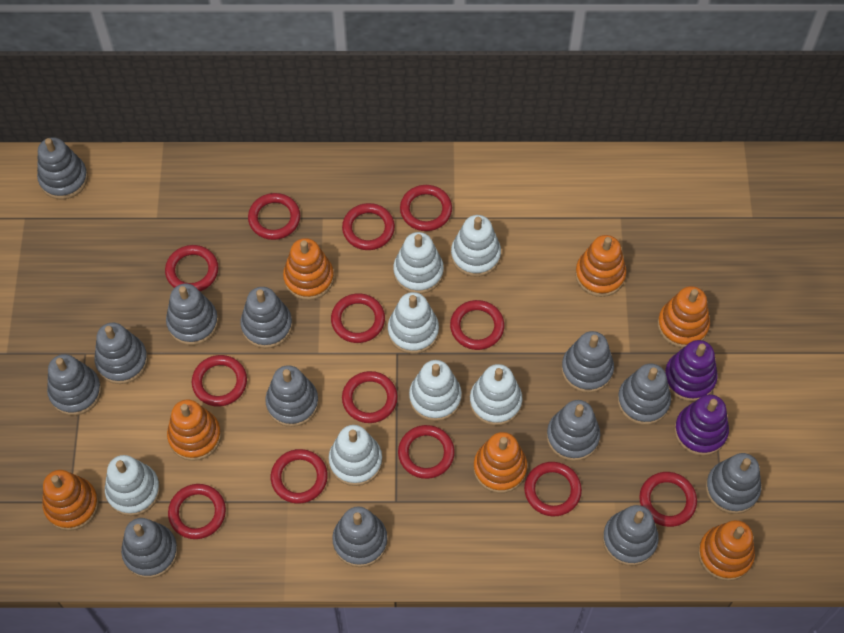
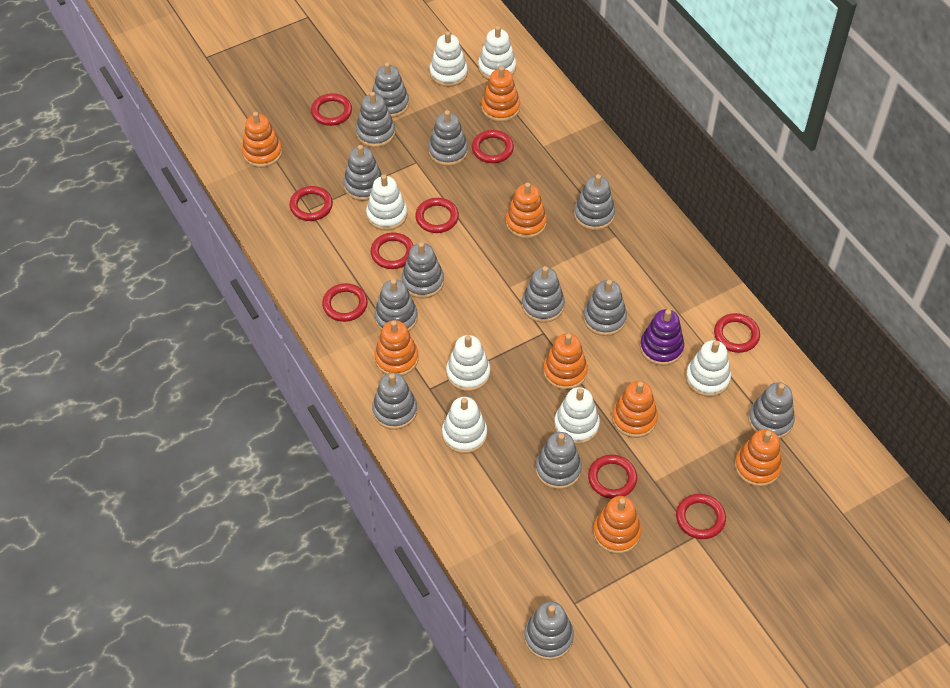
orange stacking toy: [42,470,99,531] [167,399,221,461] [283,238,334,300] [474,432,527,493] [575,235,626,297] [657,286,710,348] [698,520,755,581] = 7 -> [242,112,282,168] [374,320,418,376] [481,66,520,122] [506,182,547,239] [543,333,588,390] [593,496,641,554] [612,381,658,438] [735,429,782,487] = 8
purple stacking toy: [665,340,718,402] [674,394,729,456] = 2 -> [640,309,684,366] = 1
red ring: [165,245,218,291] [168,484,226,539] [192,355,247,407] [248,193,300,240] [271,449,328,504] [331,293,385,343] [342,203,395,250] [342,371,398,423] [398,425,455,479] [400,185,452,231] [450,300,504,350] [524,462,582,516] [639,472,697,527] = 13 -> [289,186,333,221] [311,93,352,126] [322,283,368,322] [370,233,414,269] [415,198,459,233] [472,130,514,163] [588,455,637,499] [676,494,726,539] [714,313,760,353] = 9

